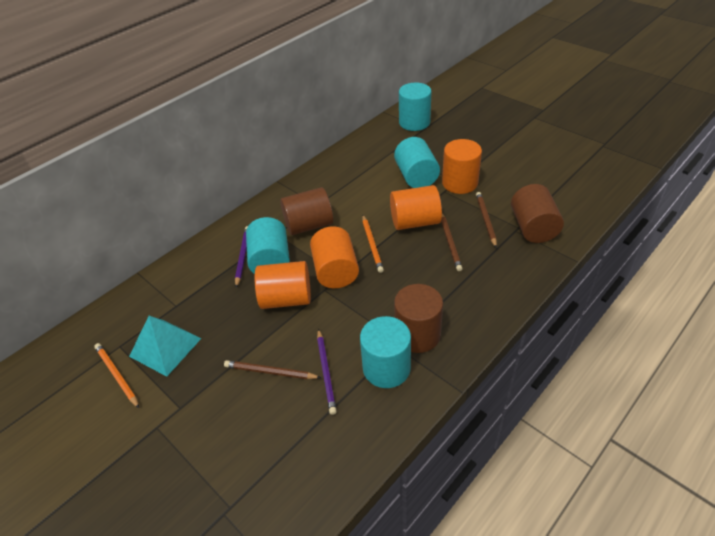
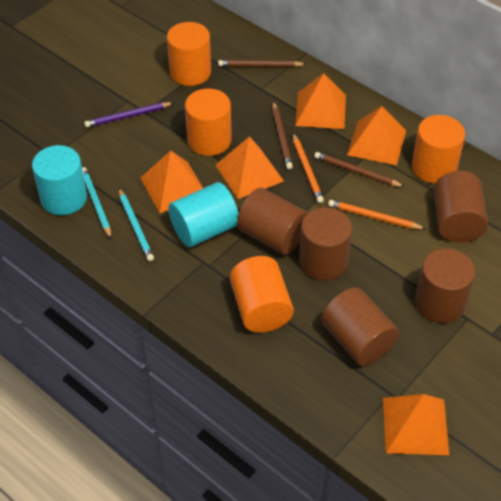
brown cylinder: [280,187,333,235] [394,284,443,353] [511,184,564,243] = 3 -> [237,188,308,255] [299,208,352,280] [321,287,399,366] [415,249,475,323] [433,171,488,242] = 5
orange pyramid: none = 0 -> [141,151,203,213] [215,137,284,199] [295,73,346,129] [347,106,406,165] [383,394,449,455] = 5
purple pencil: [235,226,248,288] [317,329,337,415] = 2 -> [84,102,174,127] = 1
turquoise cylinder: [246,217,290,274] [360,316,411,388] [394,137,440,188] [399,83,432,131] = 4 -> [32,145,87,215] [168,182,239,247] = 2
turquoise pencil: none = 0 -> [82,167,111,239] [118,188,154,262] = 2
turquoise pyramid: [129,316,201,377] = 1 -> none = 0

